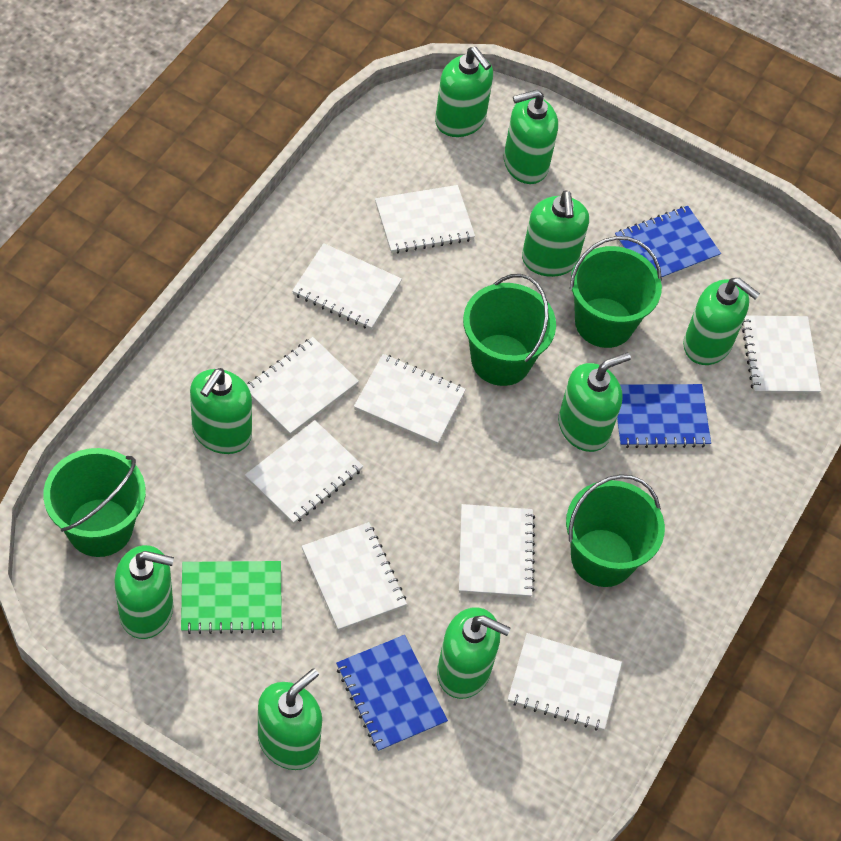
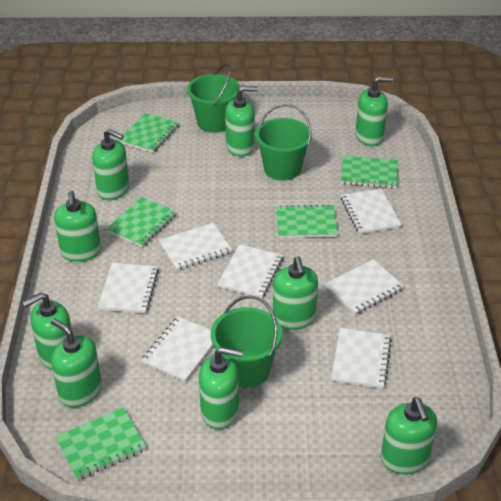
blue notebook: [336,635,448,752] [615,206,721,279] [617,384,711,448] = 3 -> none = 0
green bucket: [43,448,146,557] [463,274,556,386] [566,474,665,587] [570,236,662,348] = 4 -> [187,64,240,133] [211,295,282,388] [255,104,312,181] = 3
green notebook: [181,561,282,634] = 1 -> [55,407,146,480] [106,197,177,247] [119,113,179,153] [276,204,338,238] [340,156,398,188] = 5
white notebook: [245,420,363,524] [247,337,359,435] [292,243,402,330] [302,522,407,631] [354,354,466,445] [375,185,475,253] [459,504,535,598] [508,633,622,731] [742,315,821,394] = 9 -> [98,263,159,314] [141,316,214,382] [159,223,232,271] [217,244,283,298] [325,259,404,315] [331,328,392,389] [341,189,402,234] = 7

